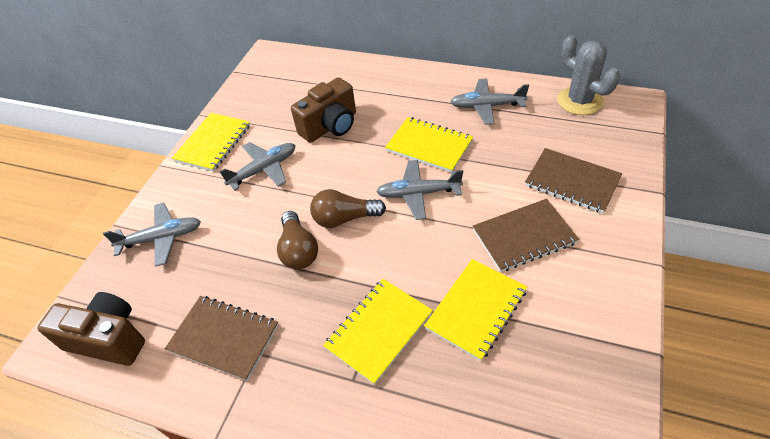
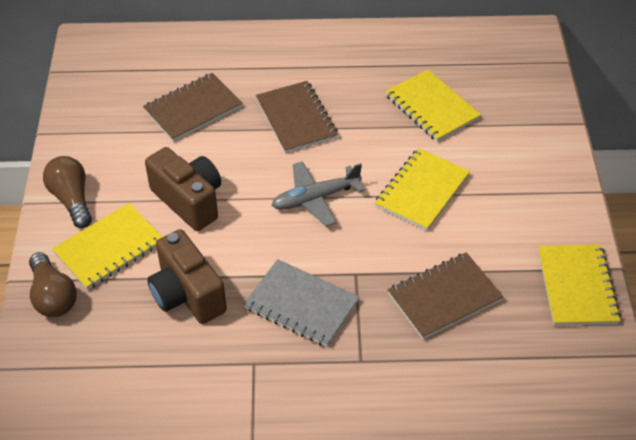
grey cactus: [557,35,620,115] = 1 -> none = 0
grey notebook: none = 0 -> [244,259,359,347] = 1
grey plane: [103,203,201,267] [219,142,295,191] [376,160,463,220] [450,79,529,125] = 4 -> [271,161,365,226] = 1

